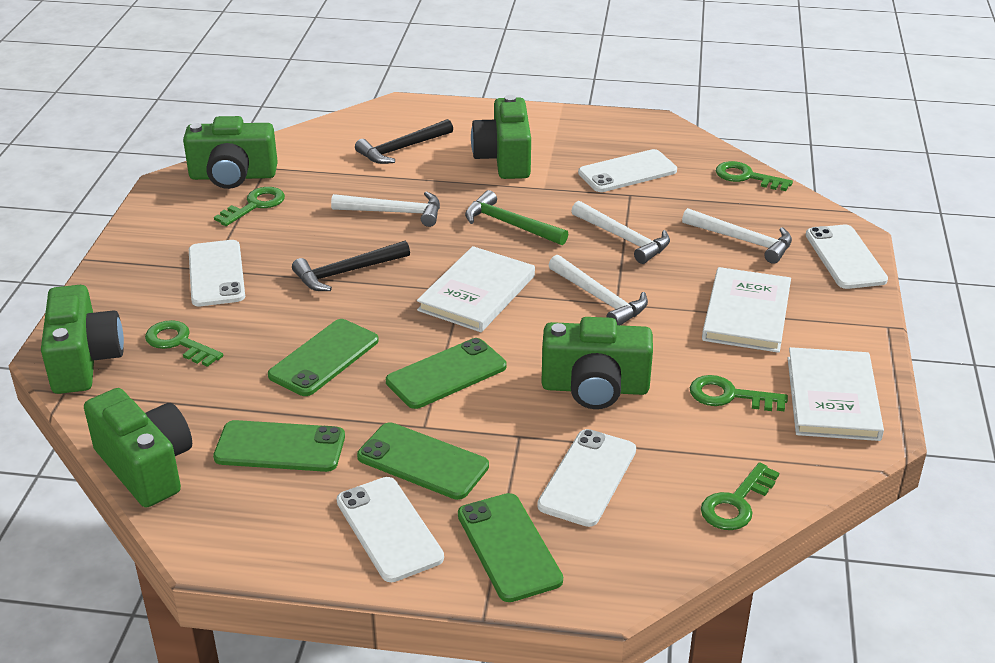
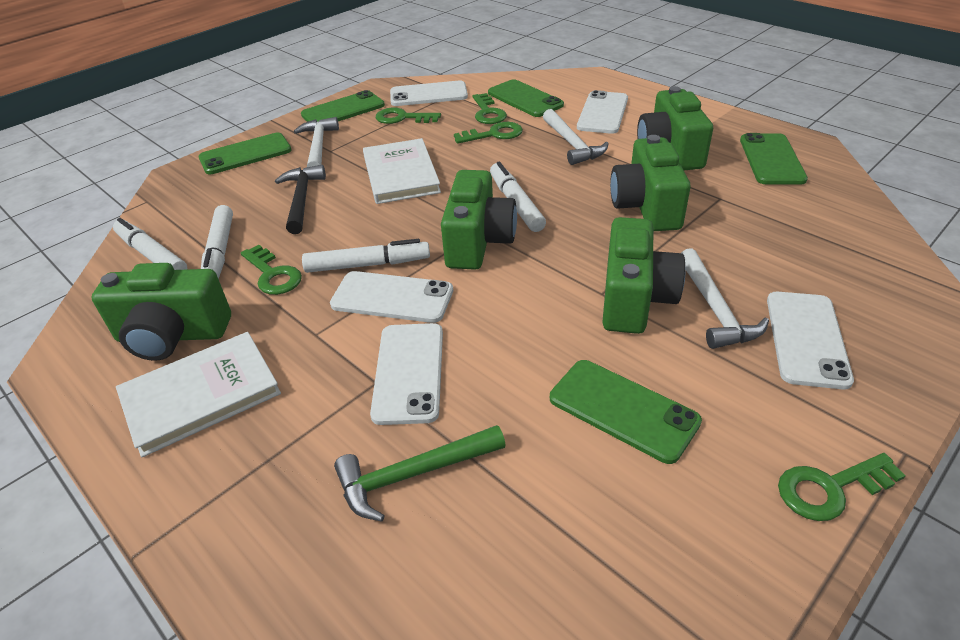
black hammer: [292,241,410,291] [355,119,453,164] = 2 -> [275,165,326,234] = 1
white book: [417,246,535,332] [702,267,791,353] [788,347,884,441] = 3 -> [116,332,281,457] [363,138,441,204] = 2
white hammer: [331,191,440,227] [549,255,648,325] [571,201,670,264] [682,208,792,264] = 4 -> [294,117,339,167] [543,109,609,165] [681,248,769,349] = 3
white marker: none = 0 -> [113,218,187,270] [201,205,233,279] [302,239,430,273] [490,162,546,232] = 4

